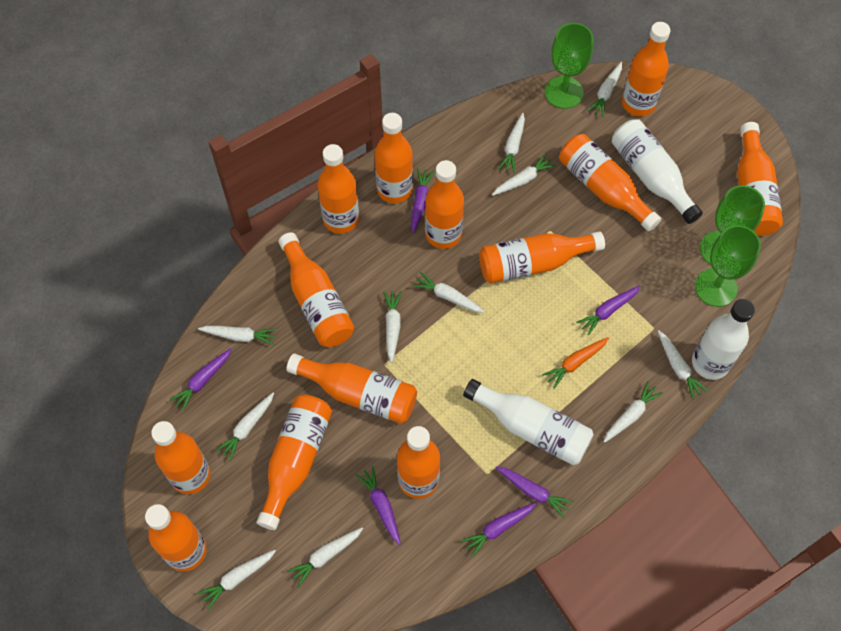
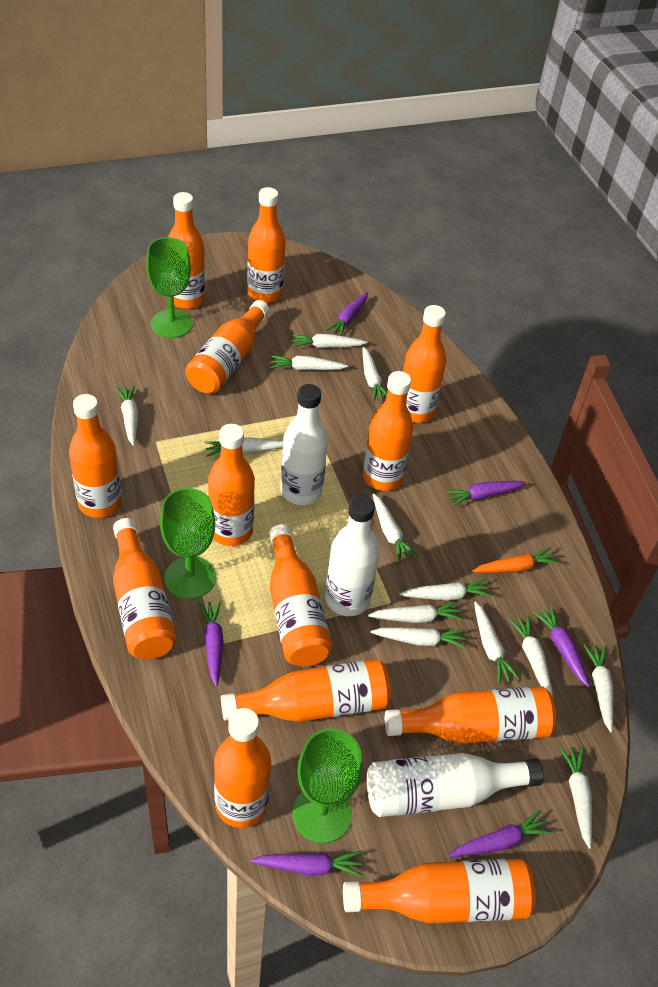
white carrot: [197,550,276,610] [198,326,277,345] [215,392,274,461] [287,528,363,587] [383,291,401,363] [412,272,485,313] [492,154,556,196] [498,113,525,173] [588,62,622,117] [604,381,663,443] [658,330,708,400] = 11 -> [115,385,138,446] [204,437,283,457] [270,355,348,370] [291,334,367,348] [363,347,387,402] [368,601,463,623] [371,627,467,649] [373,494,418,563] [399,578,492,601] [474,601,520,684] [508,615,553,697] [560,747,592,849] [584,644,613,732] = 13

